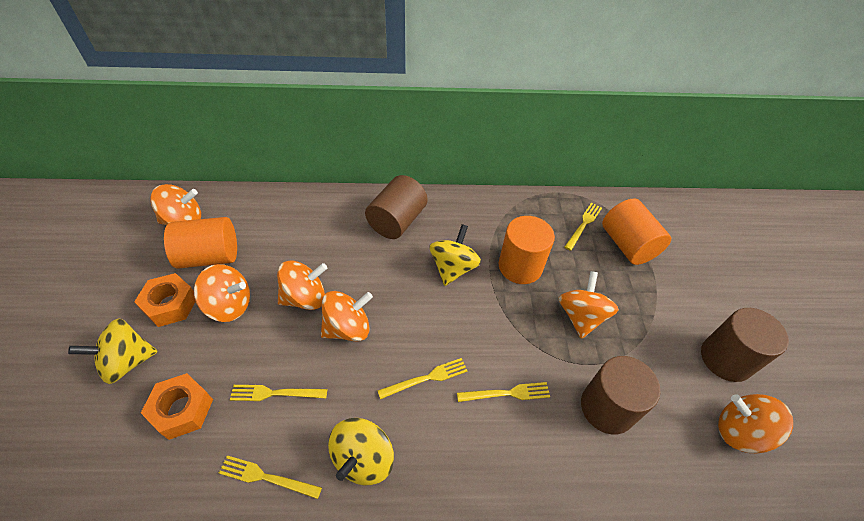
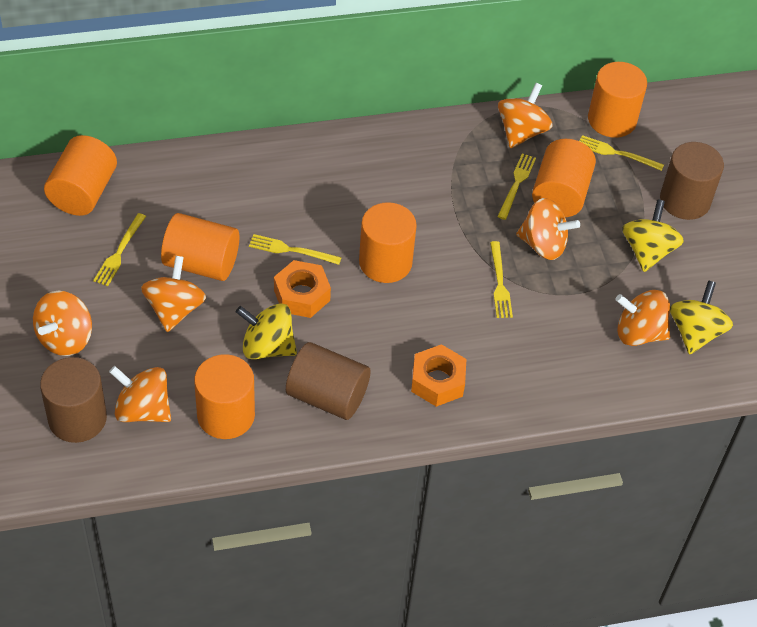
orange cylinder: [164,217,237,269] [499,216,555,284] [602,199,671,265] = 3 -> [44,135,117,216] [161,213,239,281] [194,354,255,439] [359,202,417,283] [532,139,596,217] [588,62,647,138] = 6

